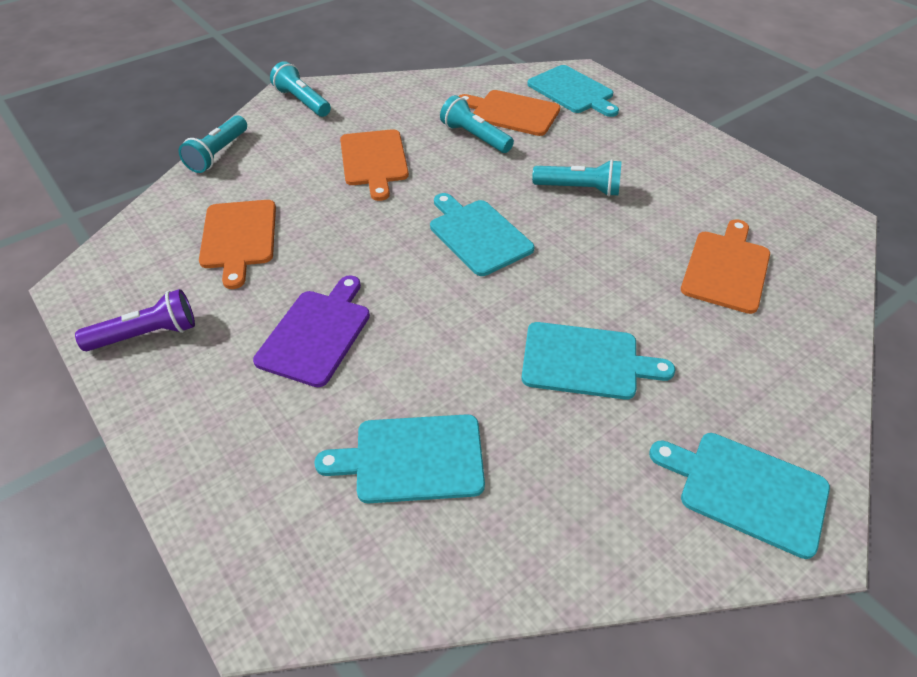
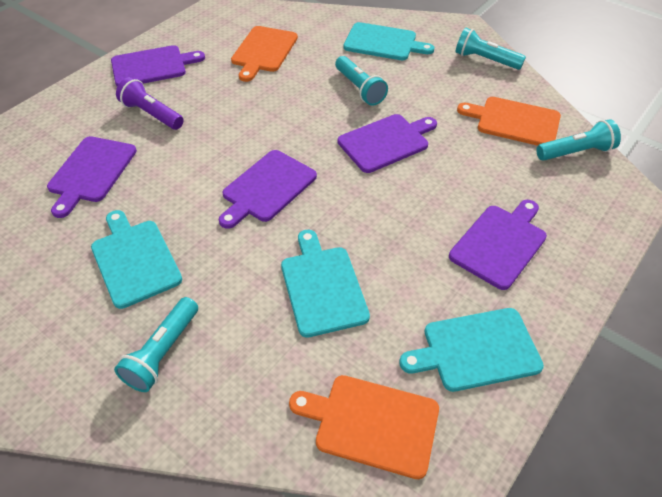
orange cutting board: [199,200,276,289] [340,129,409,201] [459,90,560,136] [681,219,770,314] = 4 -> [231,26,298,82] [289,375,439,479] [457,97,561,146] = 3
purple cutting board: [253,275,370,387] = 1 -> [47,136,137,218] [111,45,205,87] [219,150,317,229] [338,114,437,173] [449,200,547,290] = 5
turquoise cutting board: [314,414,485,503] [430,193,534,276] [521,322,675,400] [527,65,619,117] [649,433,830,559] = 5 -> [91,210,182,309] [281,230,370,338] [343,22,434,60] [399,308,544,392] = 4

